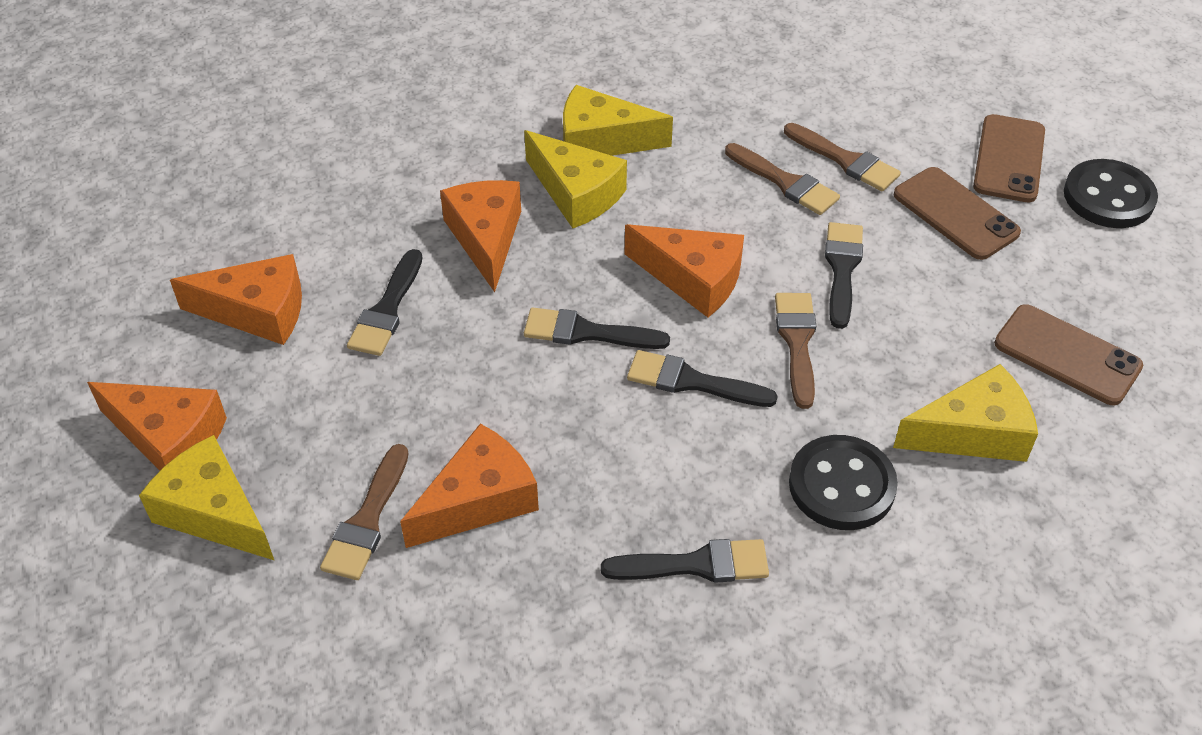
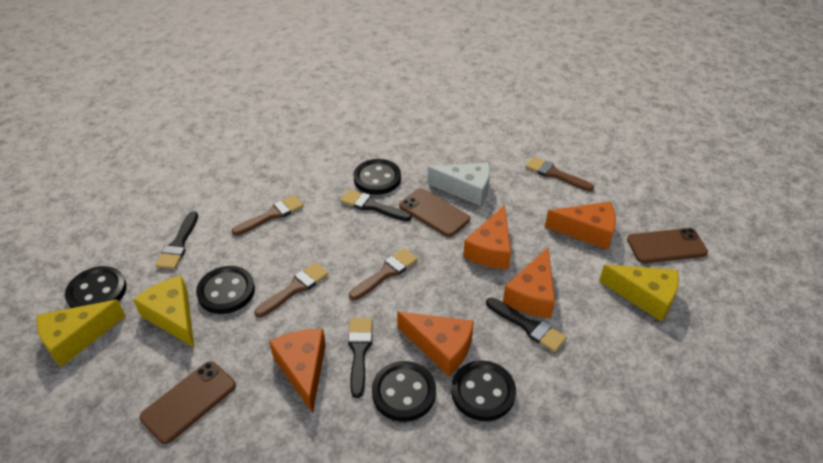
black brush: [347,249,423,356] [524,307,670,349] [601,539,769,583] [627,350,777,407] [825,222,863,329] = 5 -> [155,211,198,269] [341,189,412,221] [348,318,372,398] [486,297,567,352] = 4
black button: [789,435,898,530] [1064,159,1158,228] = 2 -> [65,266,127,308] [196,266,255,314] [353,159,401,195] [372,361,436,422] [451,360,516,421] = 5
white cheese: none = 0 -> [427,162,490,206] = 1
yellow cheese: [139,435,275,561] [524,130,627,229] [563,85,673,156] [893,364,1038,462] = 4 -> [37,300,126,367] [133,275,194,347] [599,265,679,321] = 3

